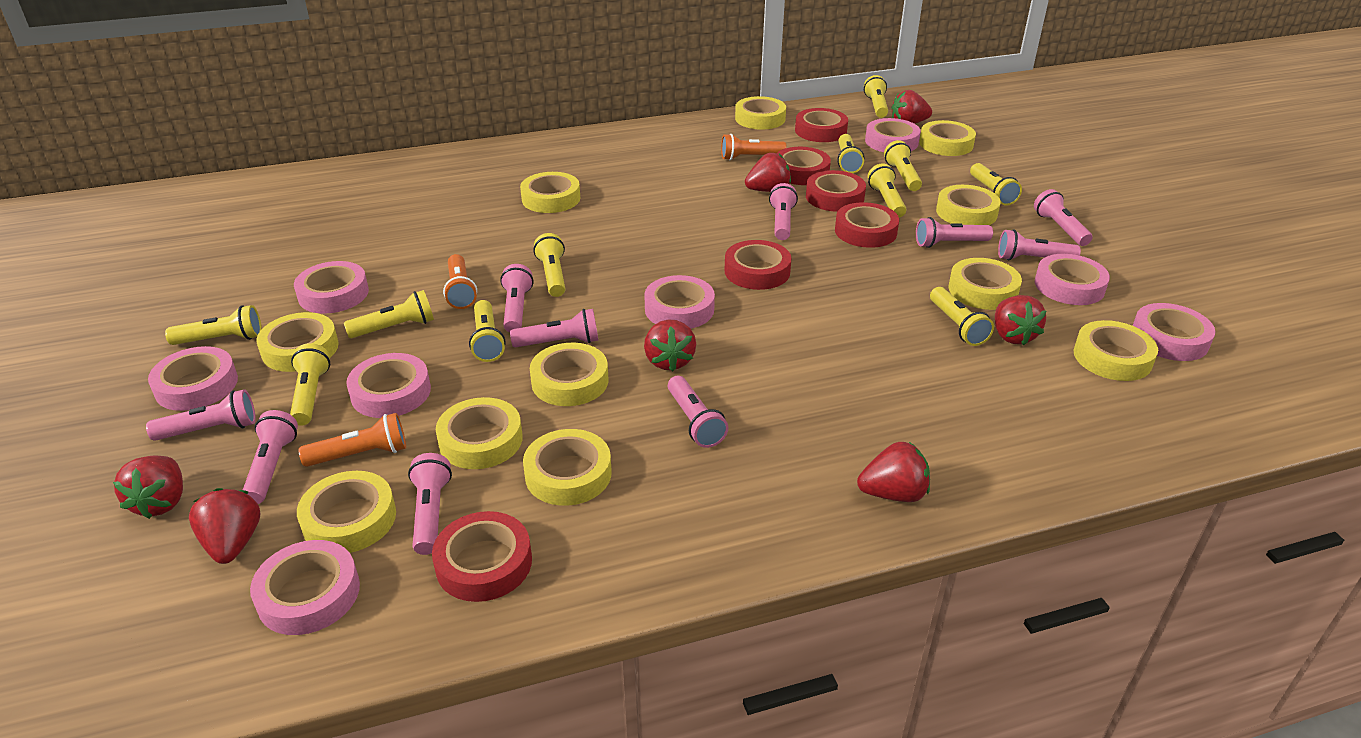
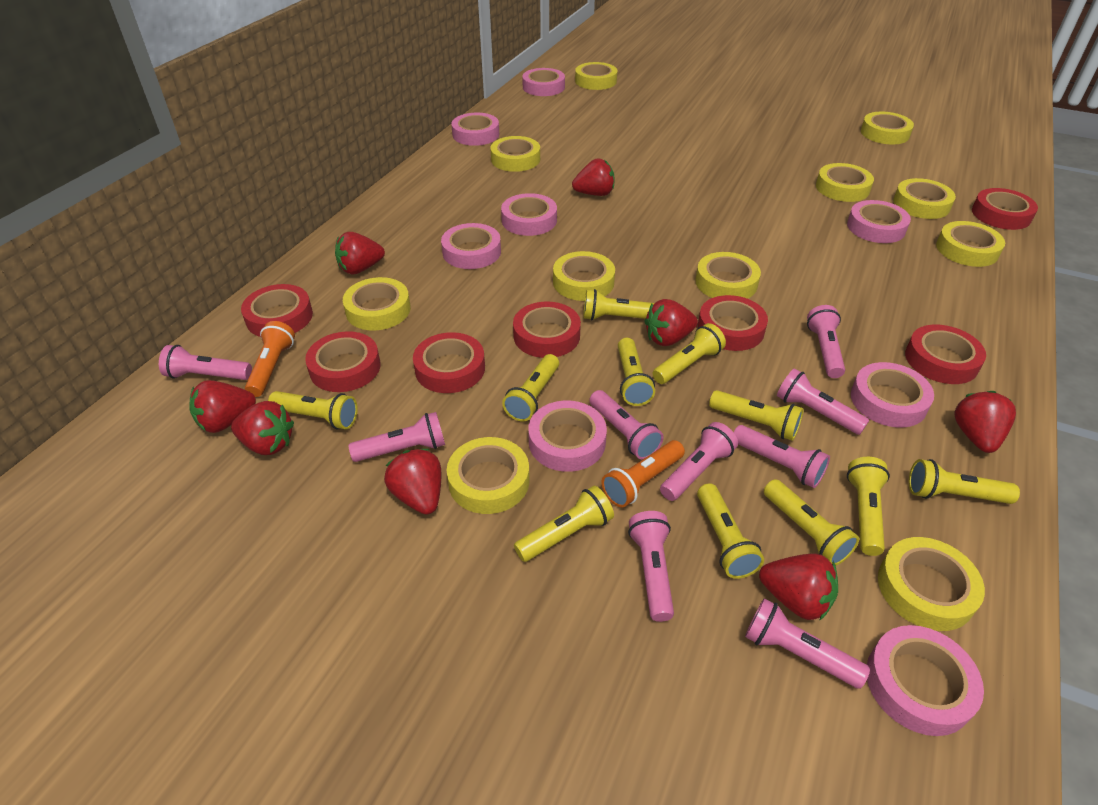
orange flashlight: [299,413,406,467] [443,254,477,309] [721,134,787,160] = 3 -> [245,321,295,397] [601,440,685,508] = 2
pink flashlight: [146,389,256,441] [243,410,298,504] [408,453,452,555] [500,264,534,333] [510,309,598,347] [668,376,728,448] [769,183,798,240] [916,217,993,248] [998,230,1081,260] [1034,189,1092,246] = 10 -> [159,345,252,380] [348,412,445,462] [590,390,664,459] [628,511,674,622] [660,422,738,501] [734,425,830,488] [745,598,870,689] [777,368,869,435] [807,305,845,378] = 9
red strawberry: [113,456,183,519] [189,488,260,564] [644,319,696,372] [745,153,791,192] [857,442,930,502] [891,90,932,124] [995,295,1046,346] = 7 -> [189,380,256,433] [231,401,294,455] [335,232,385,274] [384,449,441,515] [572,159,615,196] [644,299,698,346] [759,554,838,621] [954,391,1016,453] = 8
red tape: [432,511,532,602] [725,240,791,290] [776,147,831,185] [795,108,848,142] [806,170,866,212] [835,202,899,248] = 6 -> [241,284,313,337] [305,331,381,392] [413,332,485,393] [513,302,581,358] [698,295,768,351] [905,325,986,384] [972,188,1038,230] = 7

